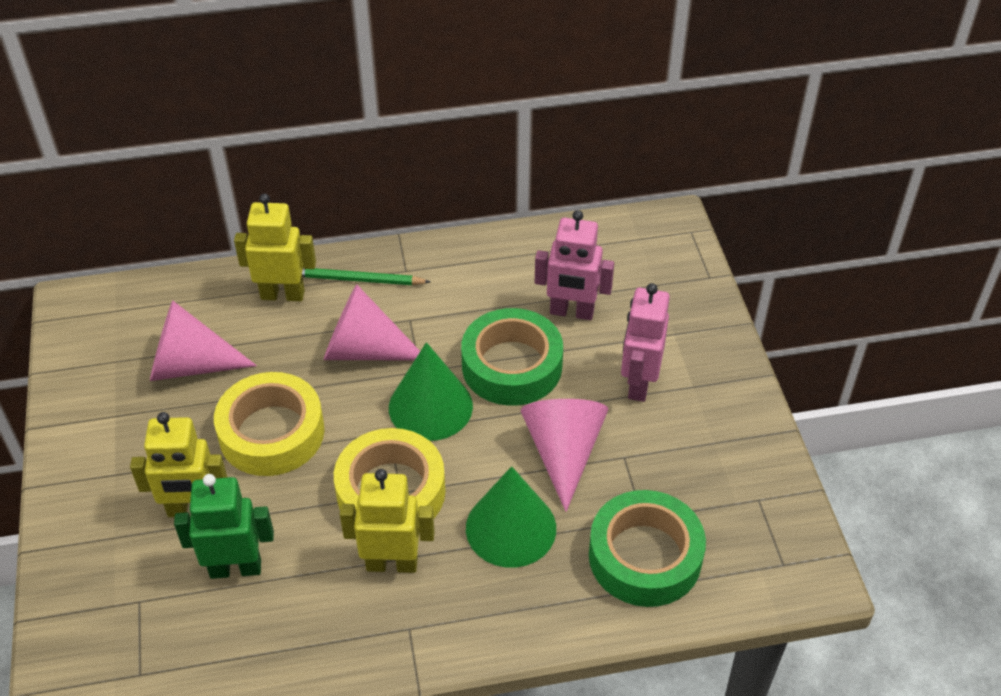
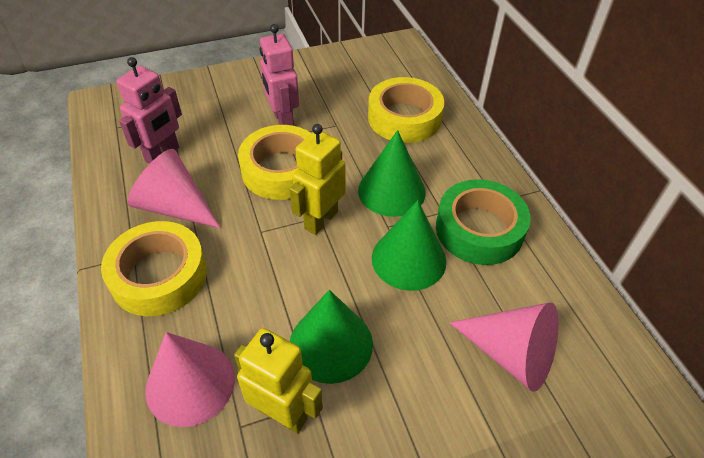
green cone: [389,342,473,441] [466,466,556,568] = 2 -> [290,290,373,384] [358,130,426,217] [372,200,446,291] = 3
green pencil: [302,268,430,285] = 1 -> none = 0
green robot: [174,474,274,579] = 1 -> none = 0
green tape: [461,308,563,406] [589,490,706,607] = 2 -> [436,179,531,265] = 1
yellow robot: [130,412,228,517] [234,194,316,301] [340,469,435,573] = 3 -> [234,328,323,434] [290,124,345,235] = 2
yellow tape: [214,372,324,476] [334,428,446,518] = 2 -> [101,221,207,316] [238,125,311,200] [368,77,444,143] = 3

